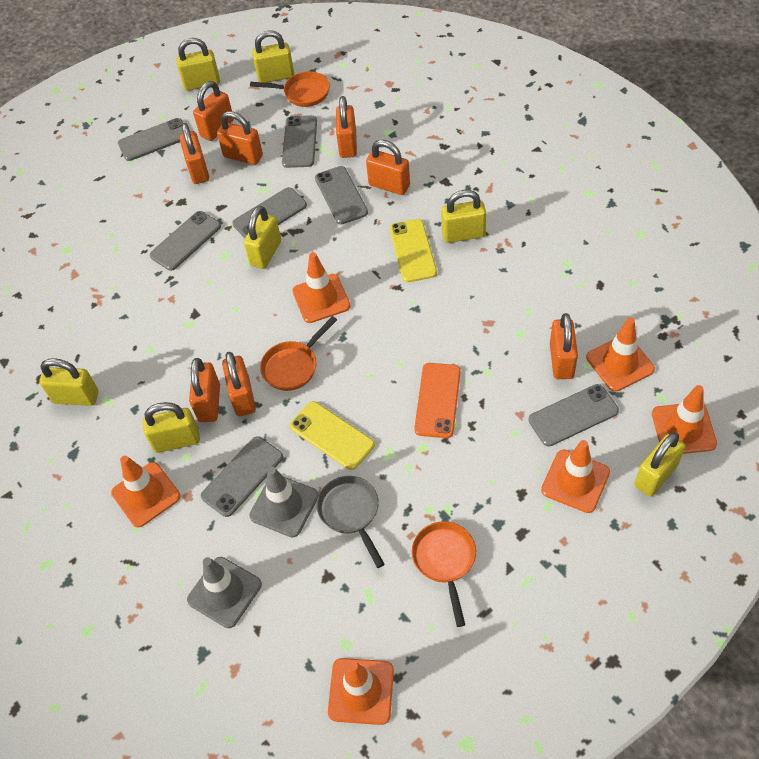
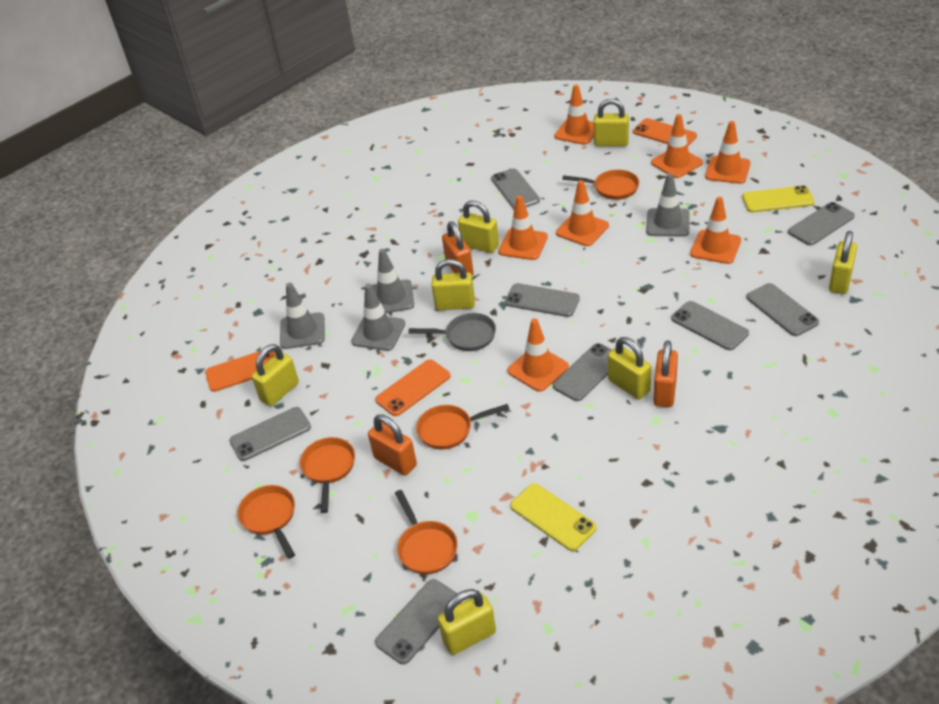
grey phone: [118,118,183,161] [150,211,221,271] [201,436,283,517] [232,187,307,238] [282,115,317,168] [315,166,368,225] [528,384,619,447] = 7 -> [229,407,311,461] [375,579,461,664] [491,169,540,209] [505,283,580,317] [553,343,613,401] [671,301,749,350] [746,283,819,336] [788,202,855,245] = 8
grey traffic cone: [187,557,262,628] [249,467,319,538] = 2 -> [280,283,325,349] [351,284,405,351] [372,249,414,313] [646,173,690,237] = 4
orange padlock: [179,123,209,184] [189,358,220,422] [193,81,234,141] [217,111,263,165] [222,352,256,416] [336,96,357,158] [366,140,410,195] [550,313,578,379] = 8 -> [368,414,417,476] [442,221,474,276] [654,340,678,407] = 3
orange pan: [250,71,330,107] [260,316,337,391] [412,521,476,627] = 3 -> [237,485,295,559] [300,437,355,513] [395,490,458,575] [416,404,509,450] [562,170,639,200] = 5
orange phone: [414,363,461,438] = 1 -> [205,351,276,392] [375,359,451,416] [633,118,697,146] = 3
orange traffic cone: [111,456,181,527] [293,252,350,323] [328,658,394,725] [541,440,610,513] [586,318,655,392] [652,385,717,454] = 6 -> [498,195,548,260] [507,318,569,392] [554,85,594,145] [556,180,609,246] [651,114,703,178] [690,197,741,264] [705,121,751,184] = 7

